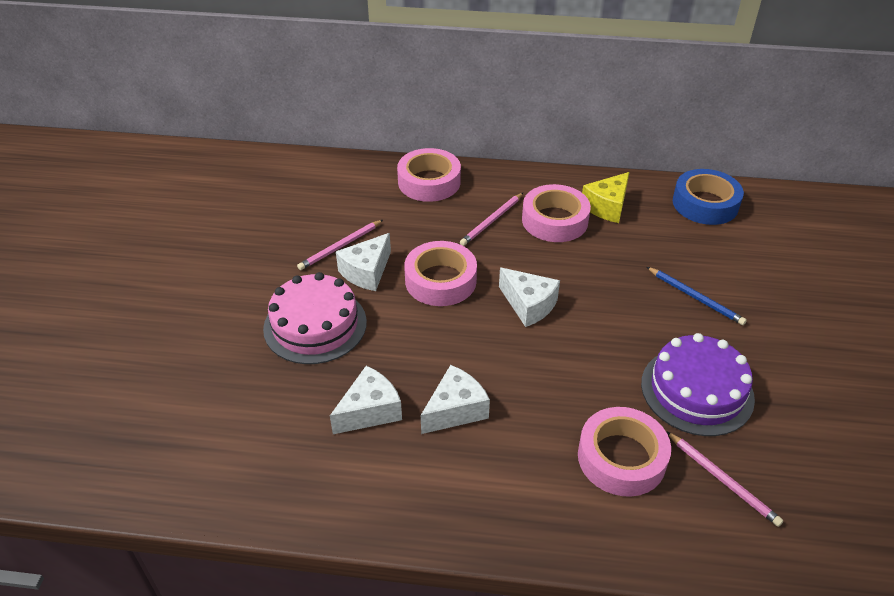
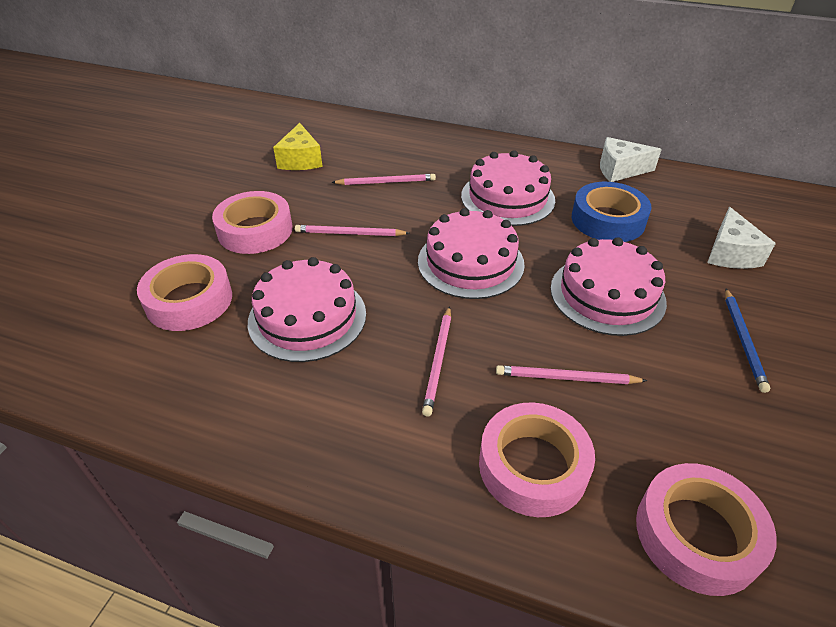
pink cake: [263,272,367,364] = 1 -> [248,257,366,362] [418,208,525,299] [461,150,555,226] [550,237,667,336] = 4
pink pencil: [297,220,383,270] [460,193,523,246] [666,431,784,527] = 3 -> [295,225,410,236] [331,174,436,185] [422,306,451,416] [496,365,647,384] = 4
purple cake: [641,333,755,436] = 1 -> none = 0
white cheese: [330,366,402,434] [336,233,391,291] [421,365,490,434] [499,268,560,327] = 4 -> [600,137,662,182] [707,207,776,269] = 2

